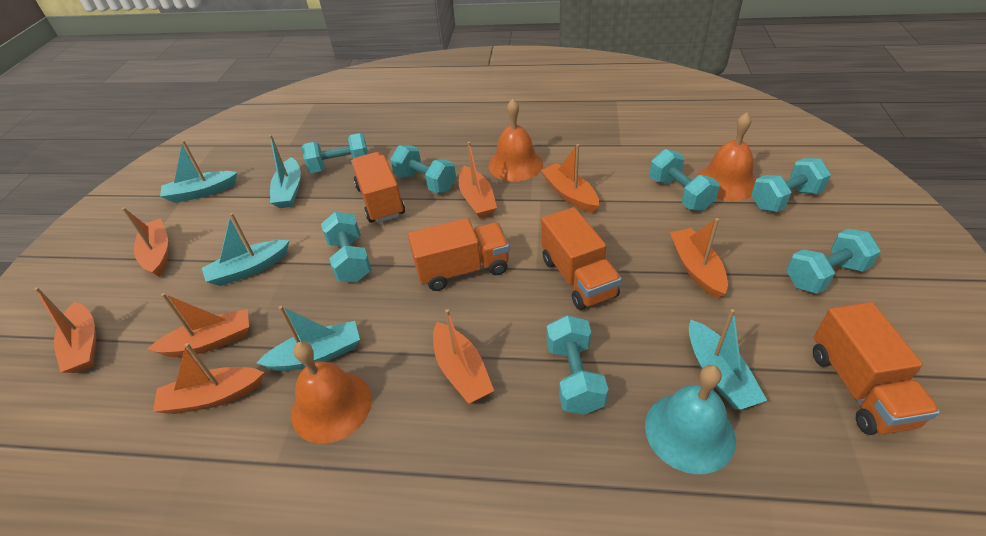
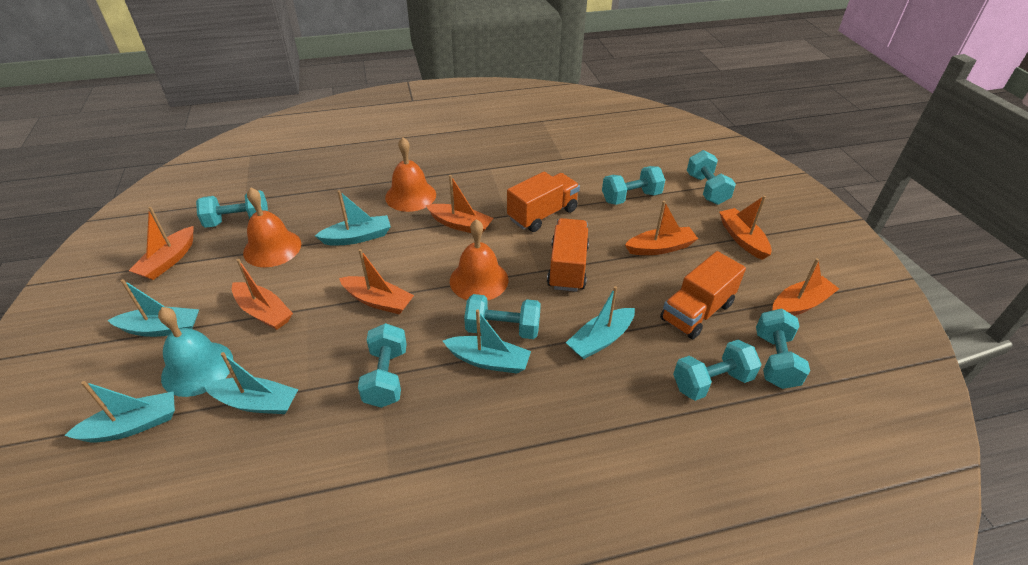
orange boat: [34,287,96,373] [122,207,168,277] [148,293,249,357] [153,343,264,414] [433,309,494,404] [459,142,497,218] [541,144,599,213] [670,218,728,298] = 8 -> [129,207,194,280] [232,259,293,330] [339,249,414,315] [426,175,493,233] [625,201,698,255] [719,196,771,260] [772,258,839,316] = 7
orange truck: [351,152,405,223] [408,218,510,291] [541,207,622,310] [813,302,940,435] = 4 -> [507,172,580,232] [547,218,589,292] [660,251,746,339] = 3
turquoise boat: [160,140,237,203] [202,213,290,286] [257,306,360,371] [269,135,301,208] [689,309,767,410] = 5 -> [64,381,175,443] [108,279,199,337] [203,352,298,414] [315,190,391,246] [443,310,531,374] [566,286,635,359] = 6

